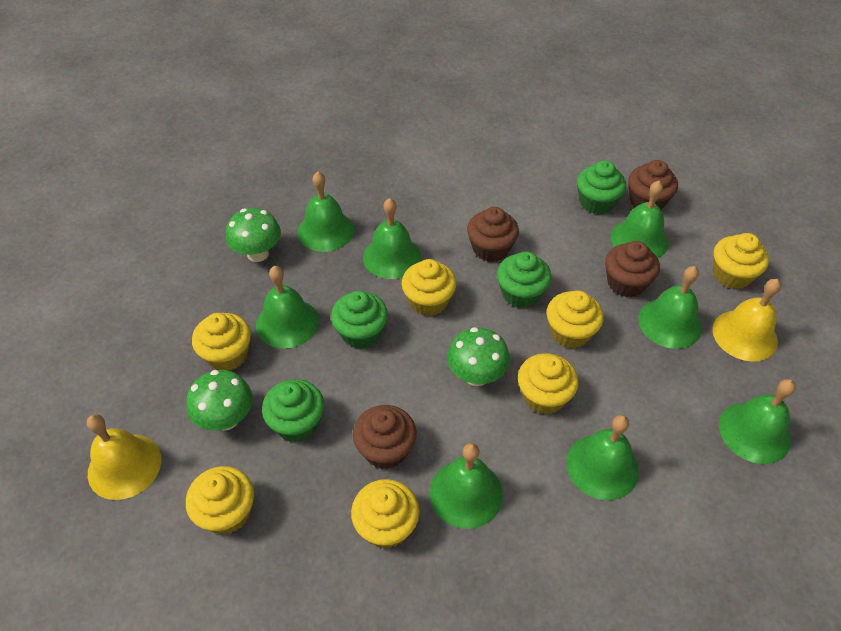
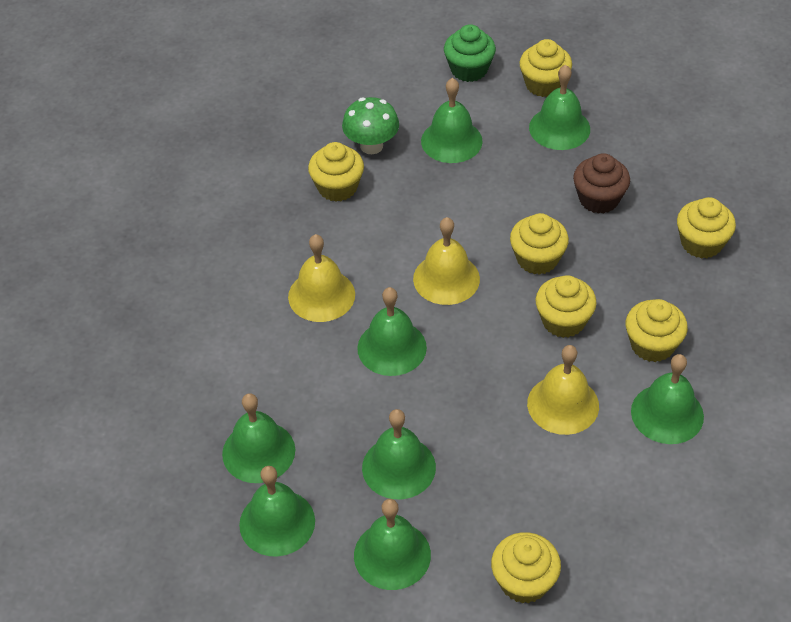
brown cupcake: [353,405,417,469] [467,207,519,262] [605,241,660,297] [628,160,678,210] = 4 -> [573,153,630,214] = 1
green cupcake: [262,379,324,442] [331,291,388,349] [497,251,552,308] [577,160,626,214] = 4 -> [444,24,496,82] = 1
green mushroom: [186,370,253,431] [226,208,281,262] [447,327,510,386] = 3 -> [342,97,399,154] = 1
yellow bell: [87,414,161,500] [712,279,781,362] = 2 -> [288,234,355,322] [413,217,480,305] [527,345,599,435] = 3

